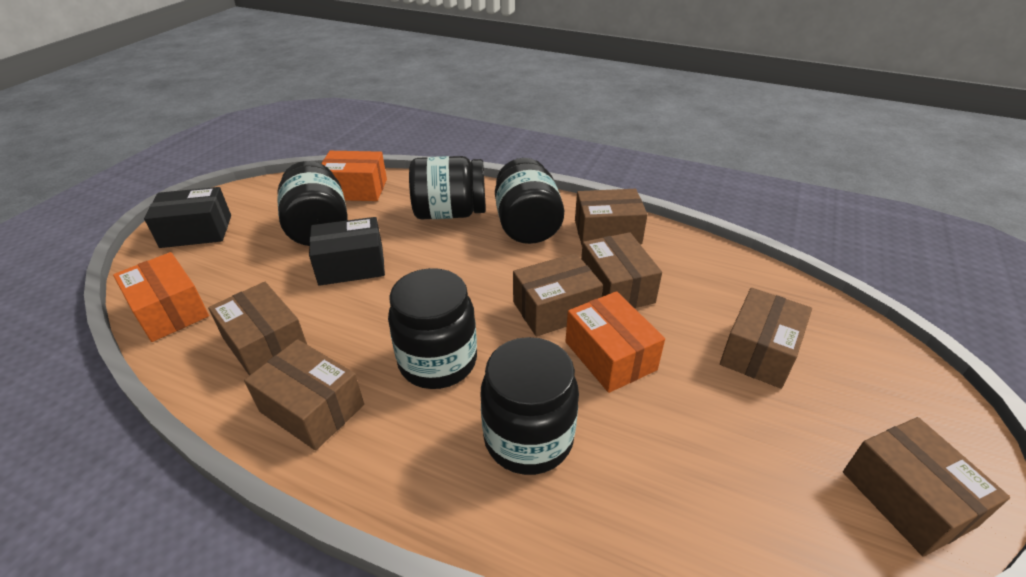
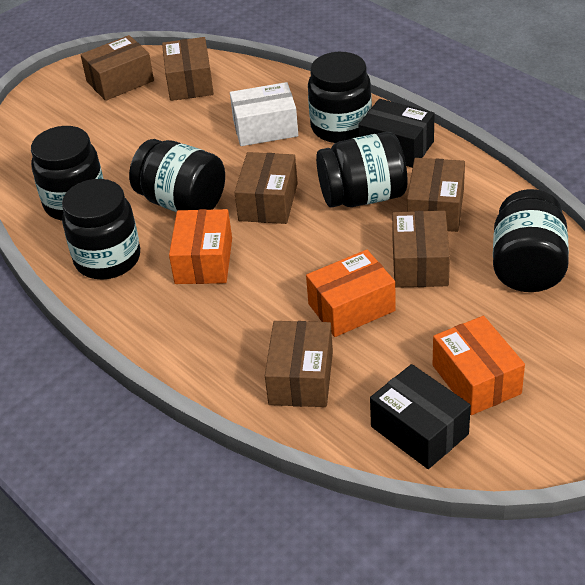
black jar: [277,161,348,246] [388,268,477,389] [409,156,486,219] [480,337,579,475] [495,158,564,244] = 5 -> [31,126,104,221] [62,179,140,279] [129,139,225,212] [308,52,372,143] [316,132,407,208] [493,189,569,292] = 6
brown box: [208,282,307,376] [244,339,364,450] [513,253,603,336] [575,189,648,245] [581,232,662,308] [720,288,812,389] [843,417,1010,557] = 7 -> [80,35,154,101] [162,37,214,101] [234,152,298,224] [265,321,333,407] [392,211,450,288] [407,158,465,232] = 6
white box: none = 0 -> [230,82,298,146] = 1

